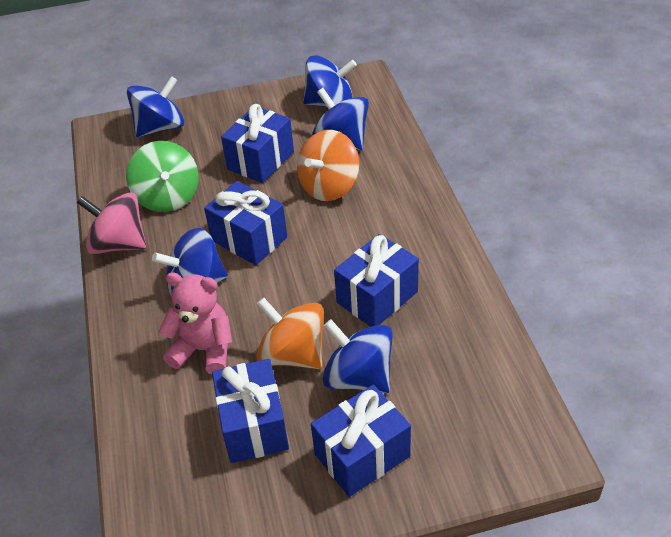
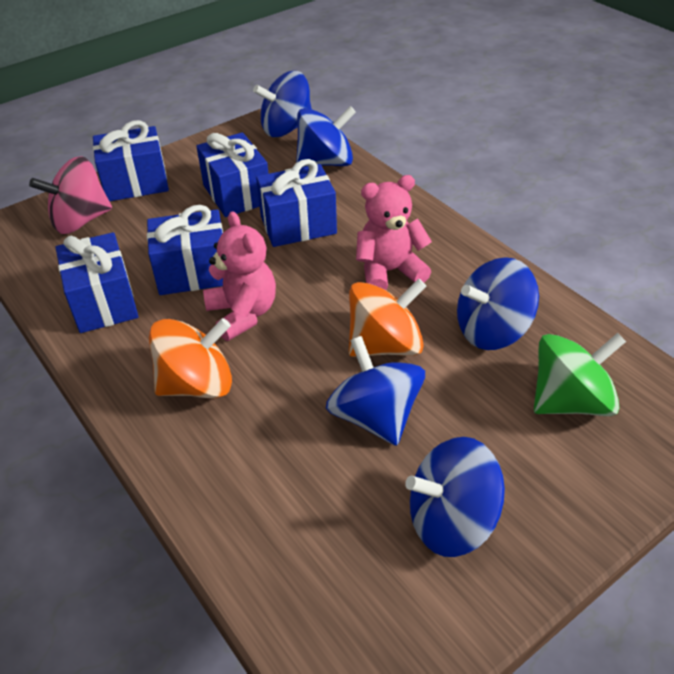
pink teddy bear: [159,272,232,374] = 1 -> [203,211,276,341] [356,175,432,290] = 2

